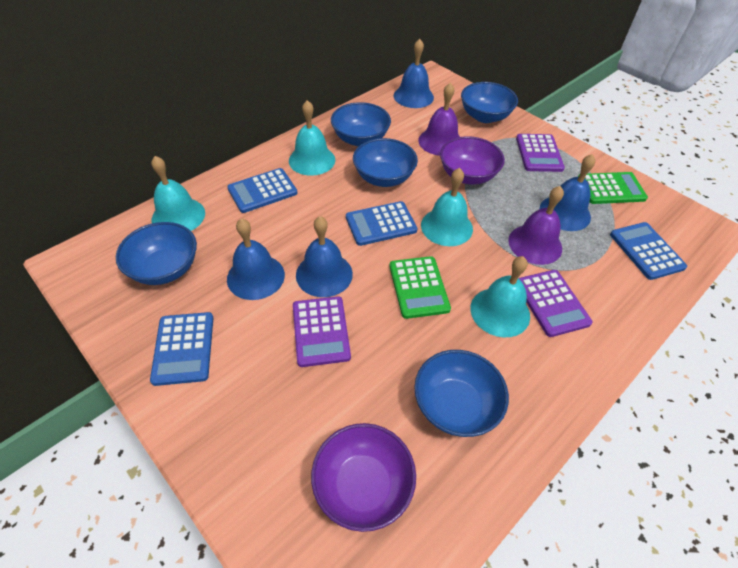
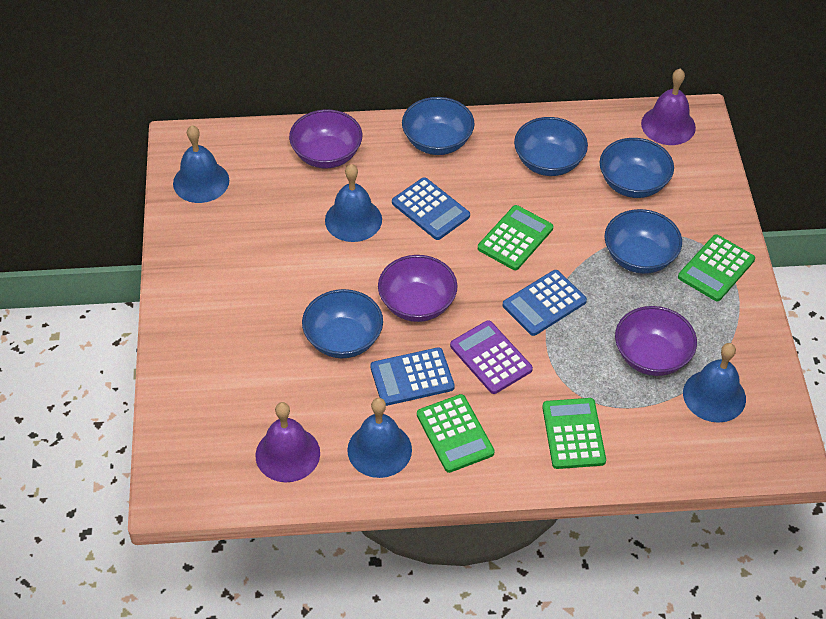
blue calculator: [150,312,214,386] [227,168,297,213] [346,201,418,246] [610,222,687,280] = 4 -> [370,347,455,406] [392,177,470,240] [503,270,587,336] = 3
green calculator: [389,256,451,319] [578,172,648,204] = 2 -> [417,394,495,473] [478,205,553,270] [542,398,606,469] [678,234,755,301] = 4
purple bowl: [311,423,416,532] [440,136,505,185] = 2 -> [289,110,362,168] [378,255,458,322] [615,306,697,376] = 3
purple calculator: [293,296,351,367] [516,134,565,172] [518,270,593,337] = 3 -> [450,320,533,394] = 1
turquoise bell: [151,156,205,231] [289,100,335,176] [421,168,473,246] [470,256,530,337] = 4 -> none = 0

